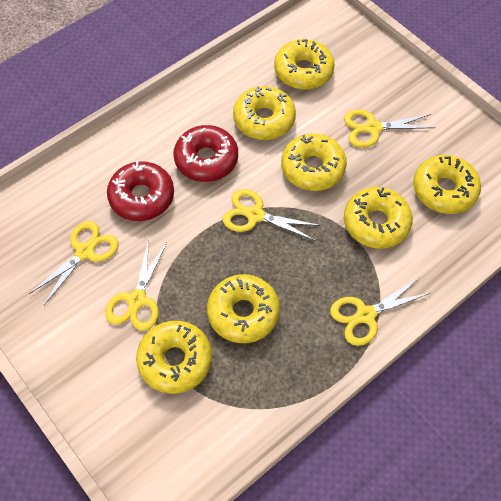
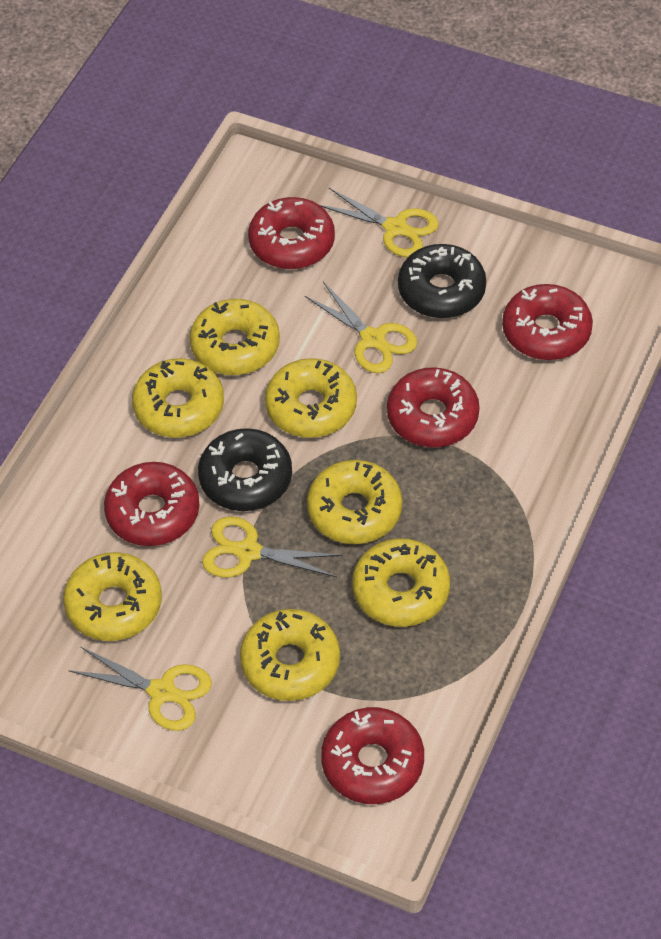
black donut: none = 0 -> [198,428,292,511] [398,244,486,318] = 2
red donut: [107,161,174,221] [173,125,238,182] = 2 -> [104,462,199,546] [248,197,335,269] [321,707,424,804] [387,367,479,447] [502,284,593,360] = 5
yellow scissors: [29,221,119,305] [105,239,167,331] [223,189,321,241] [330,279,430,346] [344,109,435,148] = 5 -> [68,647,212,731] [202,516,343,578] [305,282,417,373] [320,188,439,257] = 4

